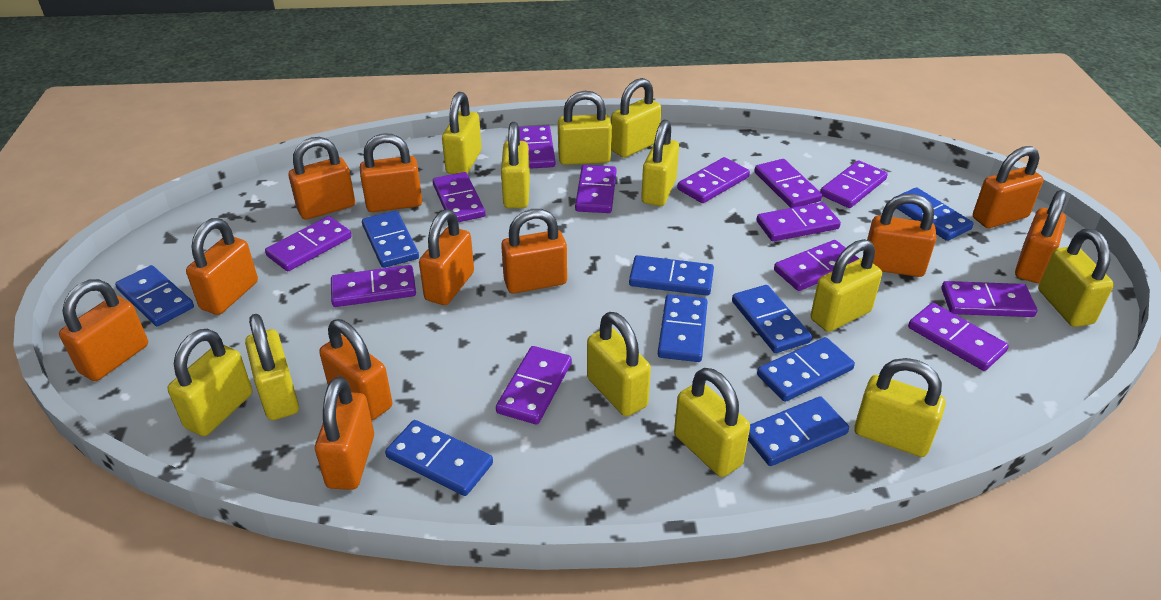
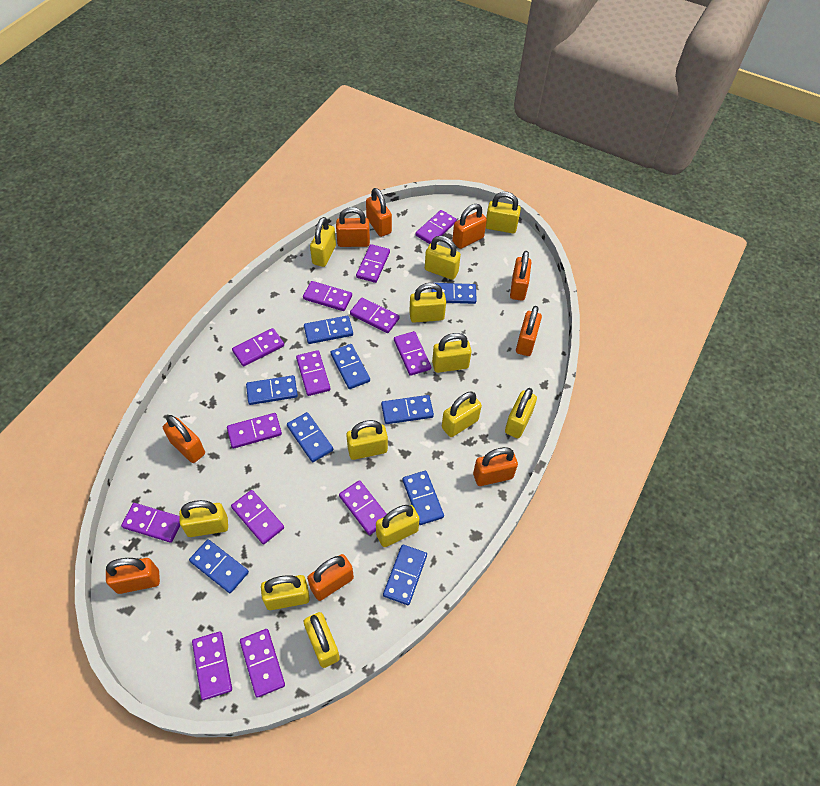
orange padlock: [59,279,148,381] [186,218,258,315] [289,137,355,220] [315,376,374,490] [319,319,392,420] [360,133,422,212] [419,209,474,305] [501,209,567,293] [867,194,936,277] [973,146,1043,228] [1015,190,1066,283] = 11 -> [106,558,160,594] [163,415,205,463] [307,554,354,601] [336,207,370,247] [366,188,392,237] [452,204,487,249] [473,447,518,486] [510,251,531,301] [516,306,542,356] = 9

